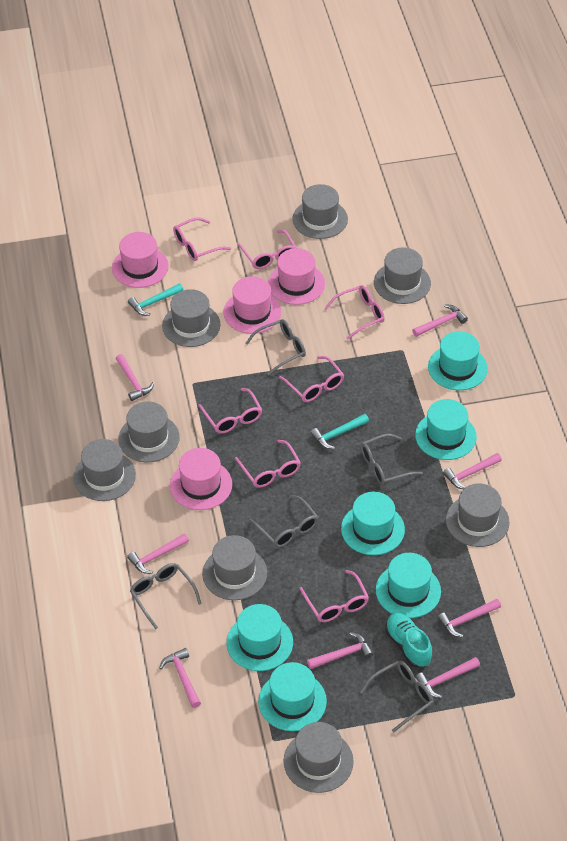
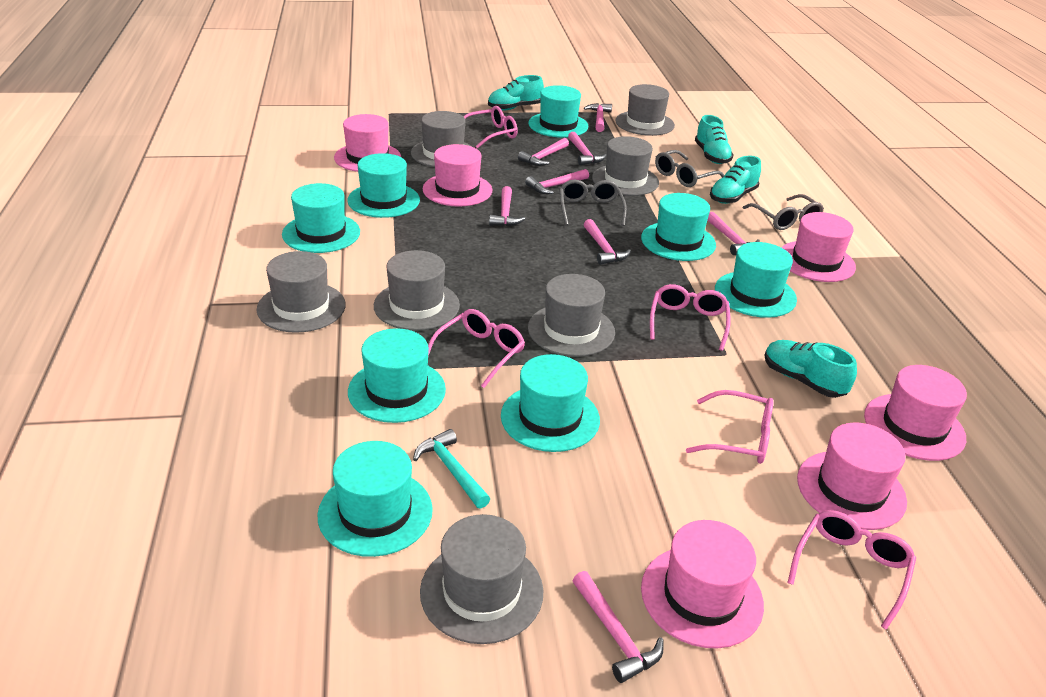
grey glasses: [130,563,202,629] [245,319,306,375] [249,495,318,548] [360,660,433,732] [361,434,423,485] = 5 -> [559,180,627,226] [655,150,725,187] [743,194,824,230] = 3
grey hat: [73,439,136,501] [118,401,180,463] [162,289,220,347] [202,535,267,600] [283,722,354,793] [292,184,348,239] [374,247,431,304] [446,483,510,547] = 8 -> [257,251,346,333] [374,250,460,331] [411,111,472,167] [420,514,543,644] [528,274,615,357] [592,136,659,196] [615,84,675,136] = 7
pink glasses: [173,218,231,261] [198,388,262,434] [235,440,301,488] [237,230,296,269] [279,356,344,402] [299,570,369,622] [325,285,385,340] = 7 -> [428,309,525,388] [463,106,518,149] [650,284,731,351] [686,390,773,464] [787,510,916,630] = 5
pink hat: [112,232,169,288] [170,448,232,510] [223,276,281,334] [268,248,325,305] = 4 -> [334,114,401,172] [422,144,492,207] [641,520,764,648] [781,212,856,282] [797,422,907,530] [864,365,967,461] = 6
turquoise hammer: [128,283,183,316] [310,414,369,449] = 2 -> [413,429,490,509] = 1
turquoise hat: [227,604,293,671] [258,662,327,731] [341,492,405,555] [376,553,441,618] [415,399,477,460] [428,331,488,390] = 6 -> [282,183,360,253] [317,441,433,557] [347,153,420,218] [348,328,446,423] [501,354,600,452] [528,85,588,138] [641,193,716,261] [715,242,797,318] = 8
turquoise shoe: [385,613,432,668] = 1 -> [488,75,544,111] [695,115,734,164] [710,156,761,204] [765,340,857,398] = 4

